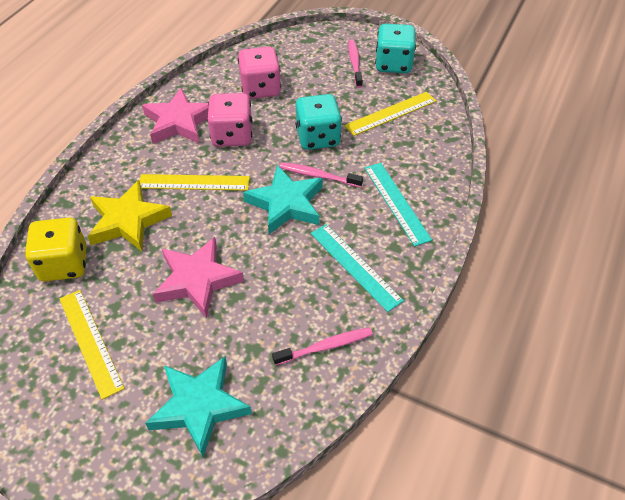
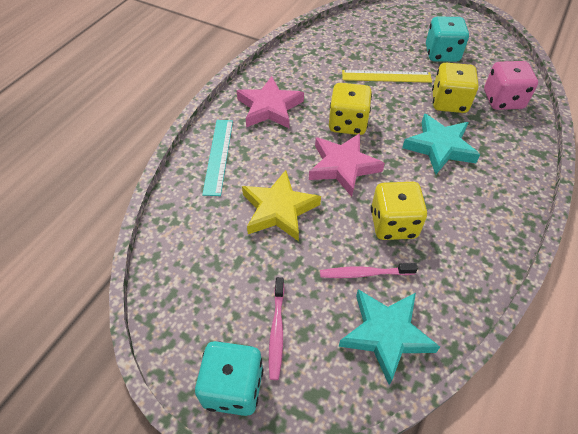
pink dice: [208,93,253,147] [238,47,281,99] = 2 -> [484,61,538,110] = 1
pink toothbrush: [272,327,373,365] [280,162,363,188] [348,39,363,88] = 3 -> [269,277,284,380] [320,263,418,278] = 2
turquoise ruler: [311,224,404,312] [365,163,432,247] = 2 -> [202,120,233,196] = 1
yellow dice: [25,217,87,281] = 1 -> [329,83,372,135] [371,182,427,240] [432,63,479,113] = 3
yellow ruler: [59,290,124,400] [139,174,250,190] [344,92,436,136] = 3 -> [342,70,432,83] = 1

